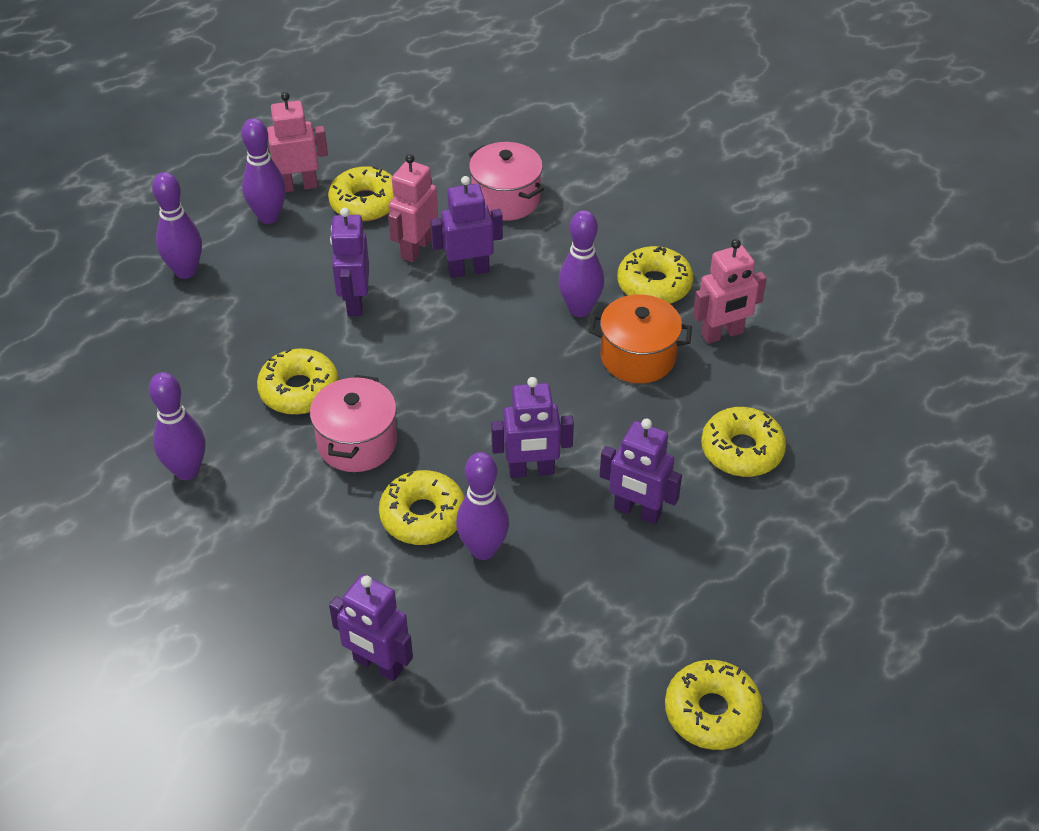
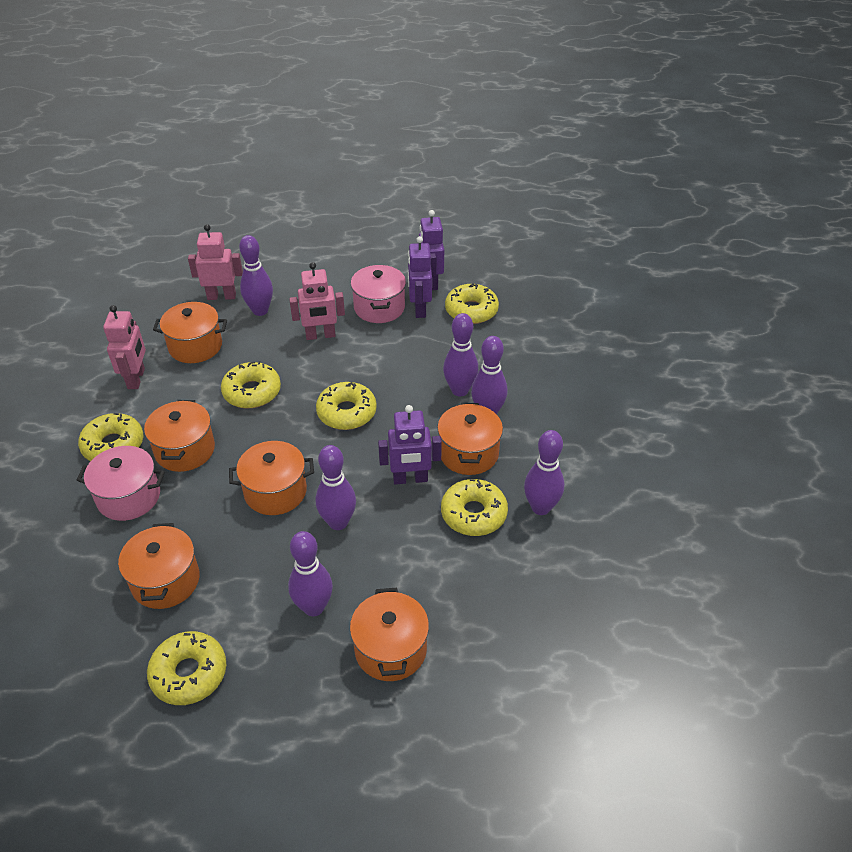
orange pot: [589,294,692,383] = 1 -> [118,523,200,609] [144,400,215,472] [153,302,227,363] [229,441,314,515] [350,588,429,681] [437,403,503,475] = 6
purple bowling pin: [149,372,205,480] [152,172,202,279] [241,118,286,224] [456,452,509,560] [558,210,604,317] = 5 -> [239,235,273,316] [288,531,333,616] [316,445,356,530] [443,313,478,396] [471,336,508,414] [524,430,564,515] = 6
purple robot: [329,574,413,681] [330,207,369,316] [430,176,503,278] [491,377,574,478] [600,419,682,524] = 5 -> [378,405,442,484] [408,236,432,318] [419,210,444,290] = 3

